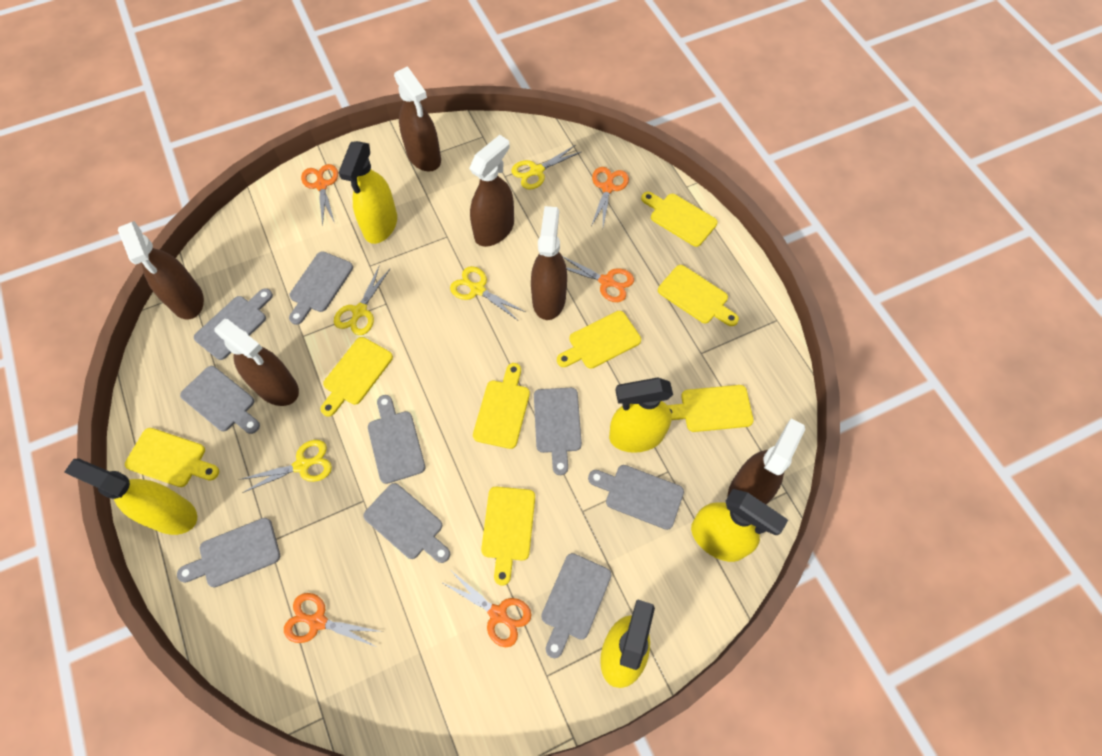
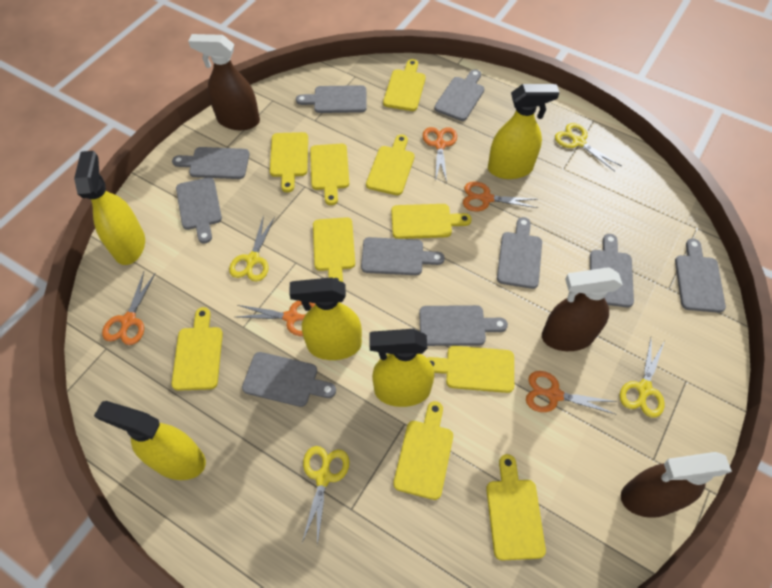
brown spray bottle: [118,221,204,319] [214,319,299,406] [394,66,441,172] [469,135,514,247] [531,206,567,320] [727,418,805,505] = 6 -> [188,34,260,130] [542,267,623,351] [621,452,732,518] = 3
grey cutting board: [177,518,280,587] [180,366,260,434] [194,288,273,360] [289,251,353,325] [363,483,450,563] [368,395,425,484] [534,388,582,475] [541,553,612,658] [588,465,684,530] = 9 -> [172,147,250,179] [176,177,222,244] [242,352,336,407] [296,85,367,113] [361,237,445,275] [419,305,508,346] [434,69,484,121] [497,217,542,289] [590,234,634,307] [675,238,726,313] = 10
yellow cutting board: [125,428,219,487] [321,337,393,417] [473,363,530,449] [481,487,535,586] [557,311,641,369] [641,192,718,247] [658,265,739,326] [667,385,754,432] = 8 -> [171,307,223,391] [270,132,308,192] [310,144,349,205] [313,217,355,282] [366,134,415,195] [383,59,426,111] [391,204,472,239] [393,401,453,500] [427,346,514,393] [486,454,546,561] = 10

